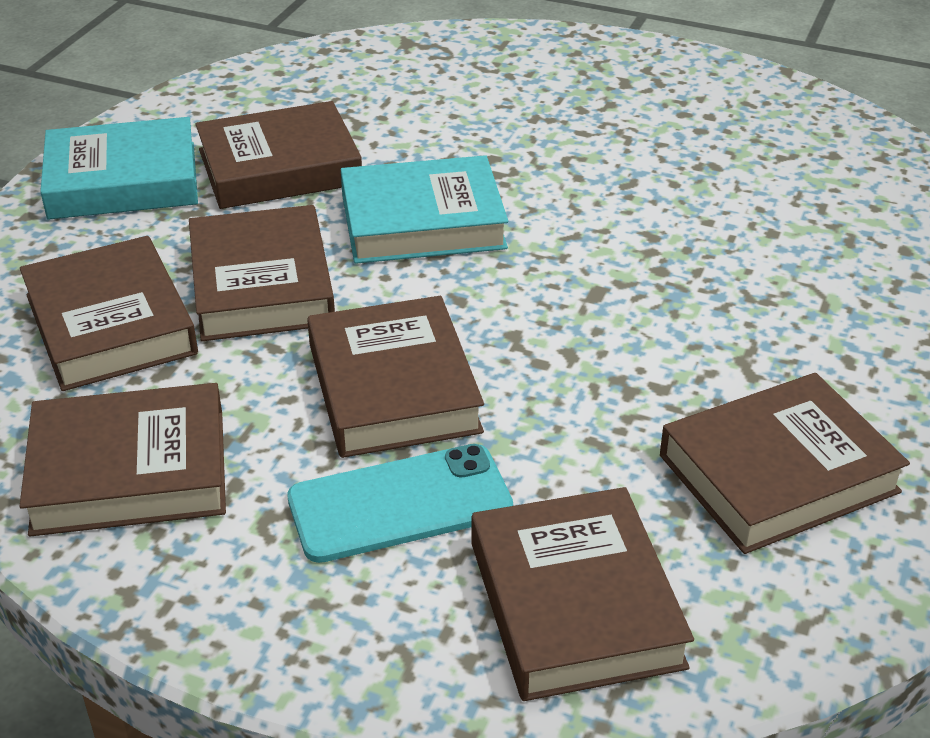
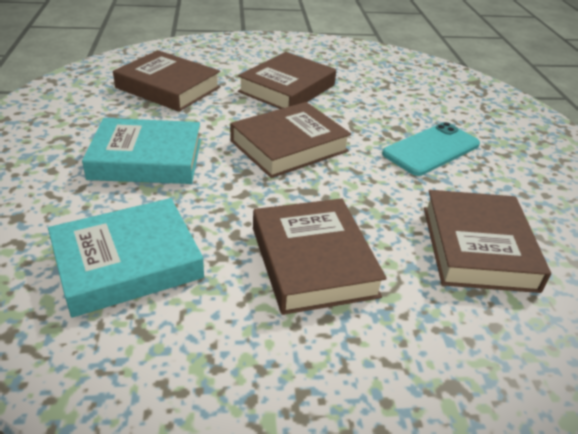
brown book: [19,383,226,537] [20,236,198,391] [189,205,335,341] [195,101,362,209] [307,296,484,458] [471,487,694,701] [660,373,910,554] = 7 -> [113,50,220,112] [230,102,351,178] [238,52,336,109] [253,198,387,315] [424,190,551,293] = 5

